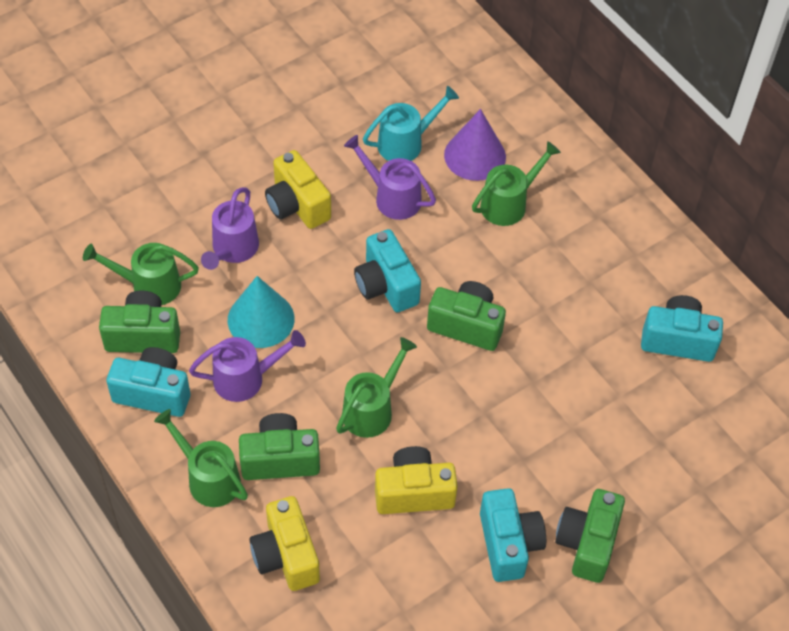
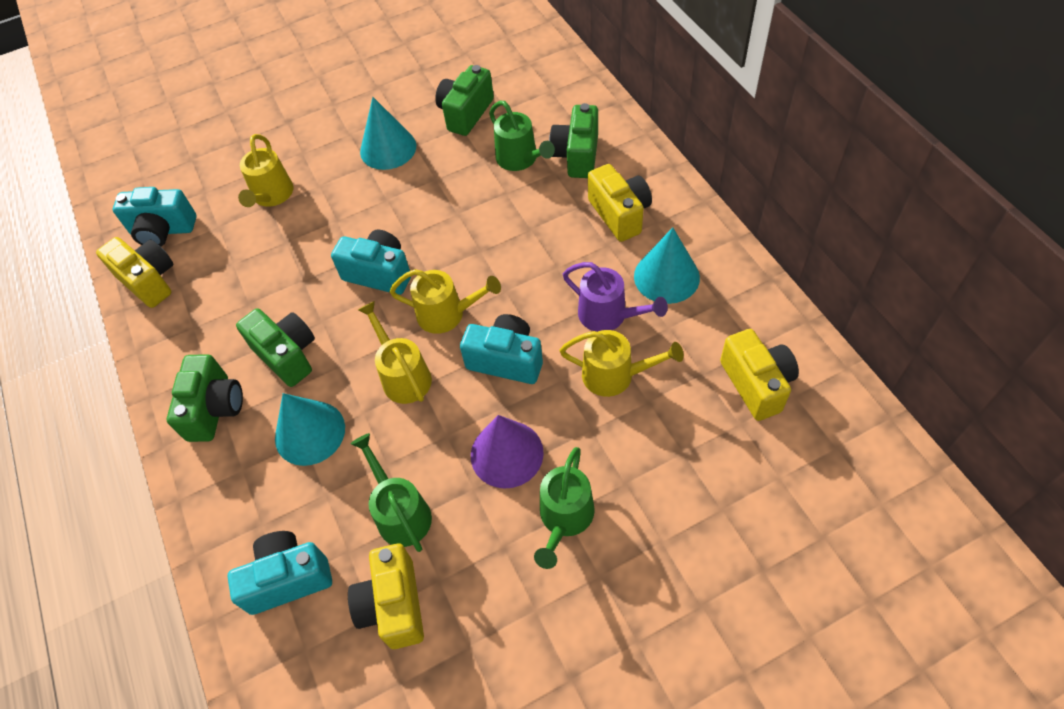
green watering can: [83,243,199,305] [154,409,248,507] [336,337,417,438] [472,141,561,226] = 4 -> [351,433,432,552] [489,101,555,171] [534,447,595,569] = 3
purple watering can: [189,330,306,402] [201,187,259,270] [344,135,436,220] = 3 -> [563,262,668,332] = 1
turquoise cone: [228,276,295,348] = 1 -> [275,393,345,466] [360,97,416,170] [634,227,700,304] = 3
turquoise watering can: [363,86,459,161] = 1 -> none = 0
yellow camera: [249,496,320,591] [265,150,331,229] [375,446,458,514] = 3 -> [96,237,174,308] [348,544,424,649] [588,164,652,242] [720,329,799,421] = 4
yellow watering can: none = 0 -> [238,134,293,207] [358,301,432,404] [390,269,501,334] [559,330,684,397] = 4

